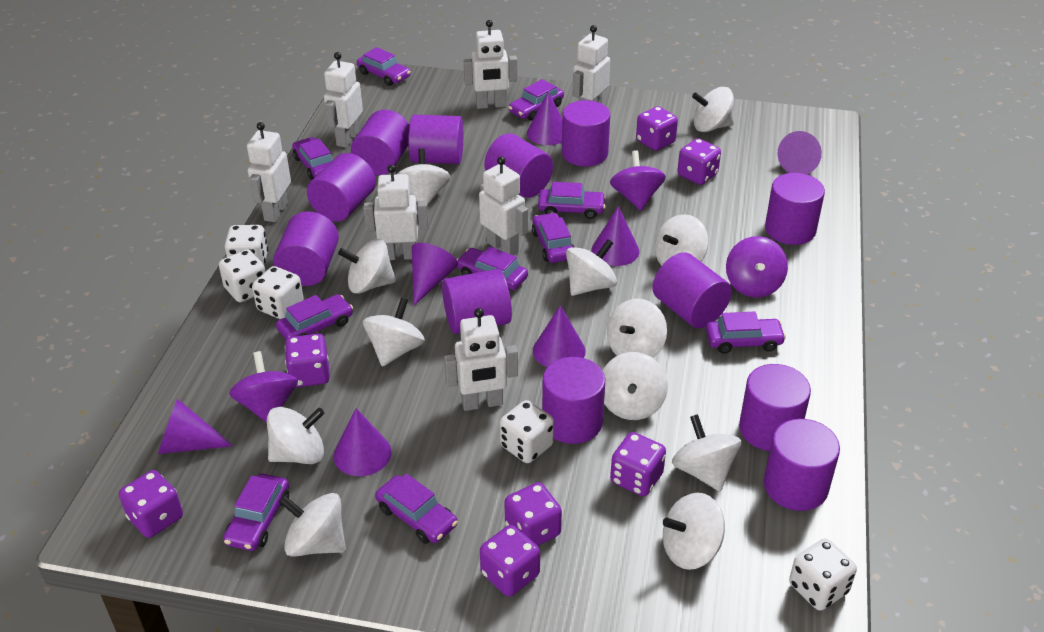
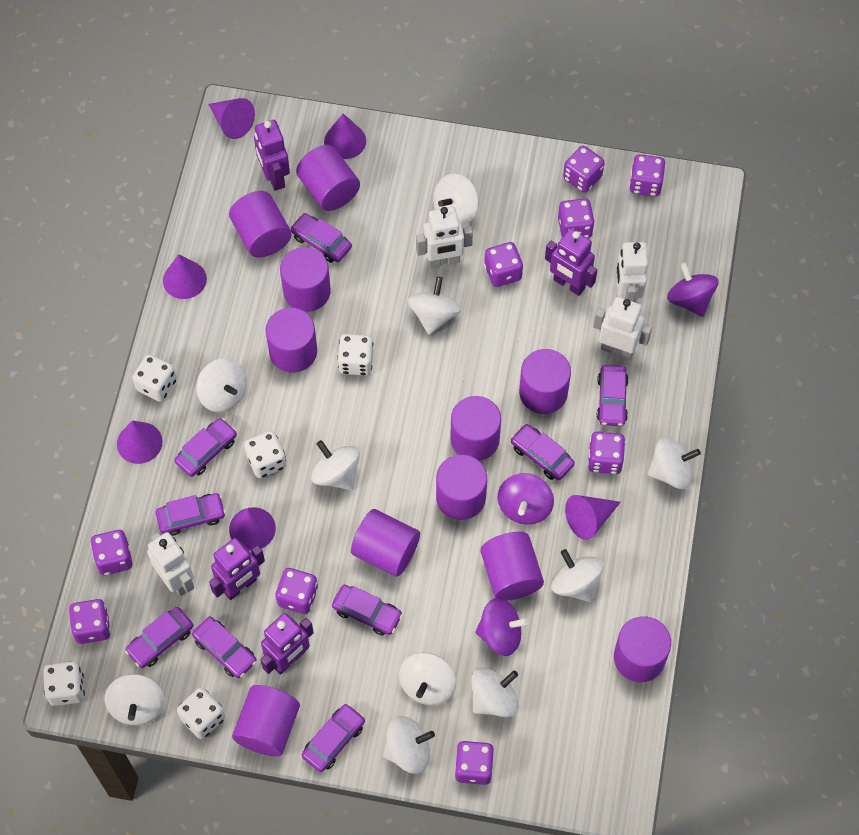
purple car: [223,474,289,551] [276,294,353,339] [292,137,333,180] [357,47,411,86] [375,474,458,544] [457,246,528,290] [508,79,564,121] [532,213,574,263] [538,182,606,219] [706,312,786,354] = 10 -> [125,607,193,668] [156,493,226,536] [174,418,237,477] [192,617,257,678] [290,213,352,263] [302,704,365,772] [332,585,403,636] [511,424,575,481] [597,365,629,426] = 9
purple cone: [158,399,233,454] [334,408,392,476] [412,243,458,305] [527,91,562,145] [533,305,586,367] [592,206,639,266] [778,131,822,174] = 7 -> [117,421,163,464] [163,255,207,299] [208,98,255,139] [229,507,276,551] [324,113,366,159] [565,495,621,540] = 6
purple cylinder: [273,211,339,286] [307,153,376,222] [351,110,409,175] [409,115,463,164] [442,269,512,334] [484,133,553,198] [542,357,605,444] [562,100,610,166] [652,252,732,328] [739,364,811,451] [764,419,840,511] [765,173,825,245] = 12 -> [229,191,291,257] [232,685,300,756] [266,308,317,373] [280,247,331,312] [296,145,360,211] [351,509,420,577] [436,455,487,520] [450,396,501,461] [480,532,544,601] [519,349,571,414] [614,616,671,682] = 11
purple dice: [119,470,183,538] [285,334,330,387] [480,525,540,596] [505,482,562,546] [610,432,666,496] [636,106,678,151] [677,138,721,185] = 7 -> [69,599,111,644] [90,530,132,575] [275,568,318,614] [455,741,494,785] [484,242,523,287] [558,198,595,238] [563,146,605,193] [588,432,625,474] [629,154,666,197] = 9
purple robot: none = 0 -> [209,538,265,600] [254,120,290,191] [260,613,314,675] [545,229,597,296] = 4
white robot: [247,122,291,222] [324,52,363,148] [364,164,429,260] [444,308,518,411] [464,20,517,109] [479,157,528,255] [573,25,610,104] = 7 -> [147,532,194,596] [416,207,473,268] [593,297,652,359] [616,242,648,302] = 4
white spinning top: [267,407,324,464] [279,493,346,557] [338,239,396,294] [363,298,425,367] [397,149,451,206] [566,239,617,296] [603,352,668,420] [607,299,667,358] [655,214,708,266] [663,493,725,570] [672,414,741,491] [692,87,734,132] = 12 -> [105,674,165,725] [196,358,247,412] [311,440,360,490] [383,716,435,774] [399,653,456,705] [408,277,461,335] [433,174,479,226] [471,668,519,717] [551,549,603,602] [648,437,701,489] = 10

